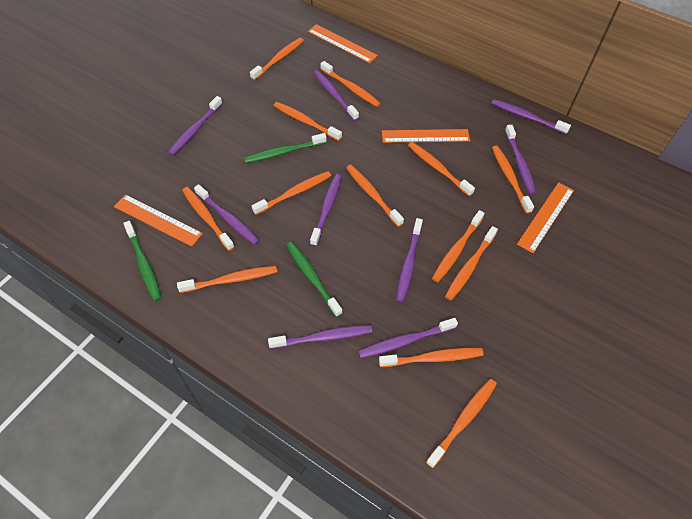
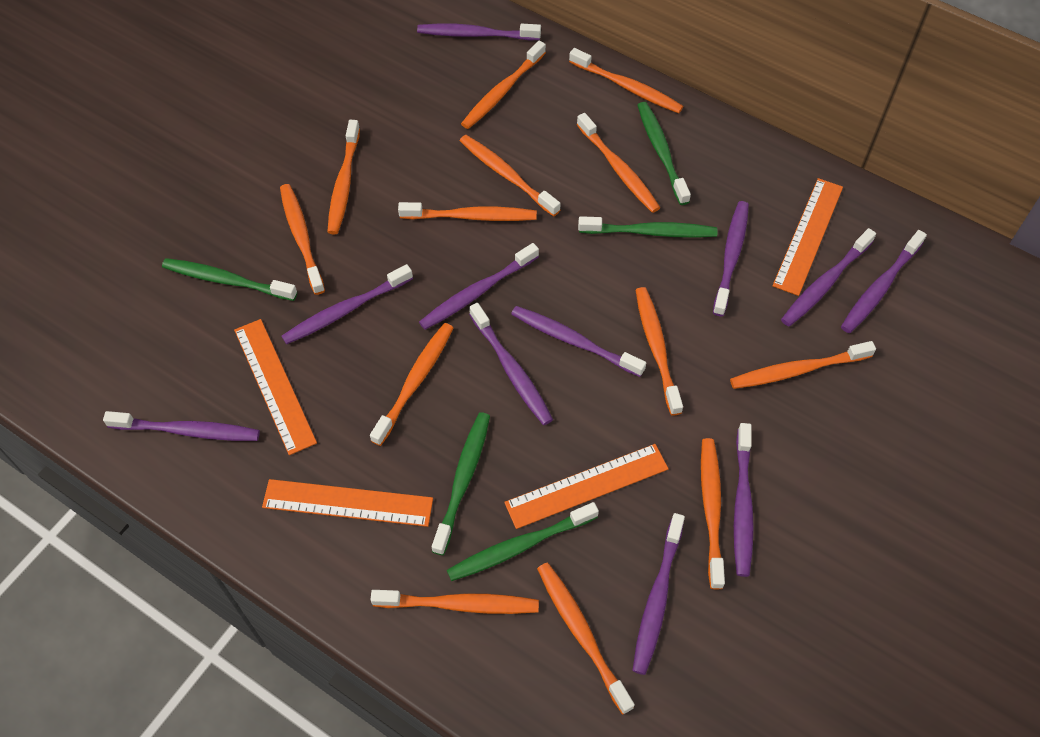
green toothbrush: [123,221,161,301] [244,133,327,163] [286,241,342,317] = 3 -> [162,258,297,301] [432,412,490,555] [447,502,599,581] [578,216,718,238] [637,102,691,205] = 5
purple toothbrush: [168,96,223,156] [194,184,260,245] [268,325,372,349] [310,174,342,246] [313,70,359,121] [358,318,458,358] [396,218,423,303] [491,99,571,134] [505,125,536,195] = 9 -> [103,411,260,441] [282,264,413,345] [417,24,541,40] [419,243,539,330] [469,303,553,425] [511,306,646,377] [632,513,685,675] [713,201,749,316] [734,423,754,577] [781,228,876,326] [841,230,927,333] = 11

